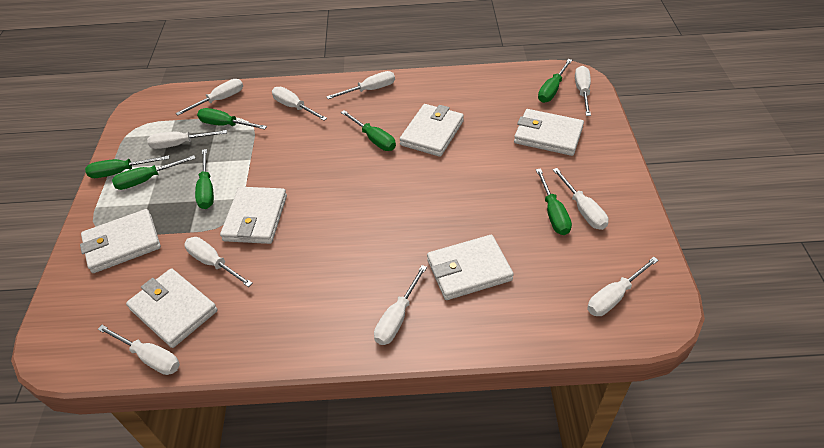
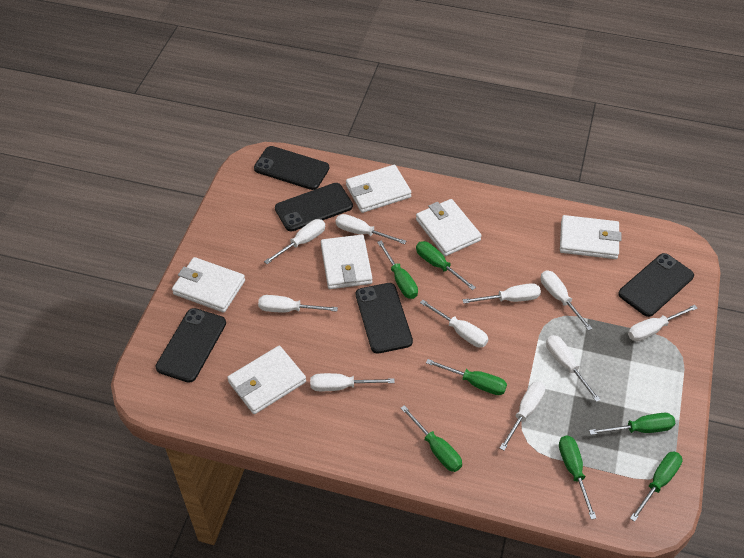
black phone: none = 0 -> [156,308,226,383] [254,146,329,190] [275,183,353,232] [356,283,413,354] [618,253,694,317] = 5

